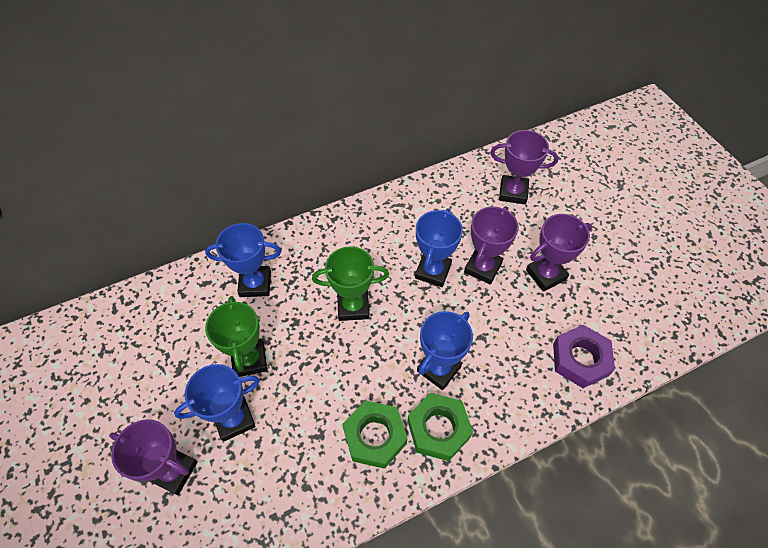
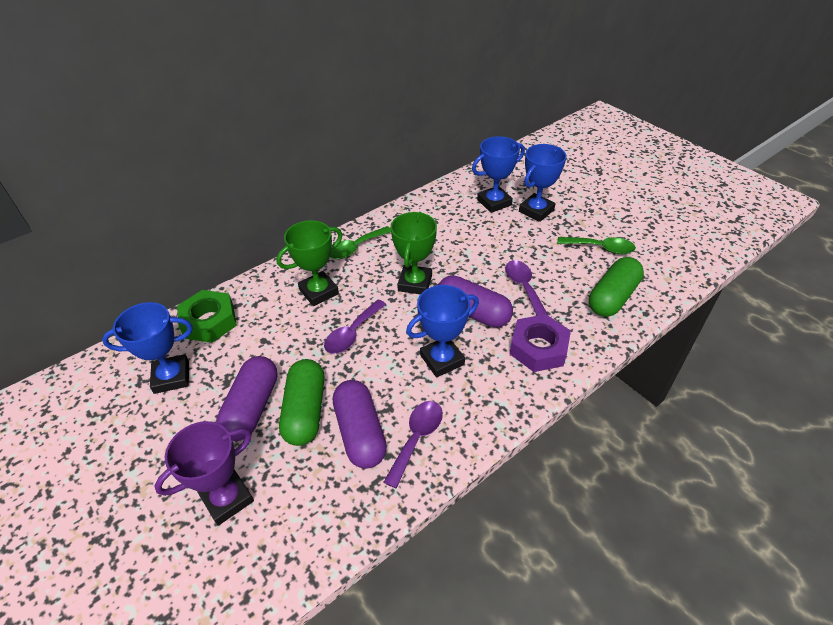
green capsule: none = 0 -> [279,359,325,446] [589,257,644,317] = 2
green nut: [342,400,408,469] [408,393,473,461] = 2 -> [177,290,237,343] = 1
green spoon: none = 0 -> [330,226,391,259] [558,237,636,254] = 2
purple capsule: none = 0 -> [216,356,278,441] [333,380,387,469] [438,275,513,327] = 3
purple spoon: none = 0 -> [324,300,386,354] [384,401,443,489] [505,260,548,316] = 3
purple trophy: [109,419,198,495] [464,206,519,284] [490,130,559,204] [526,214,592,292] = 4 -> [154,421,254,526] = 1

